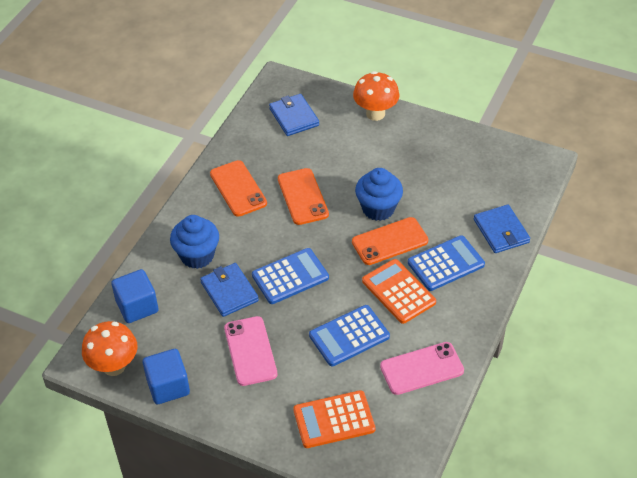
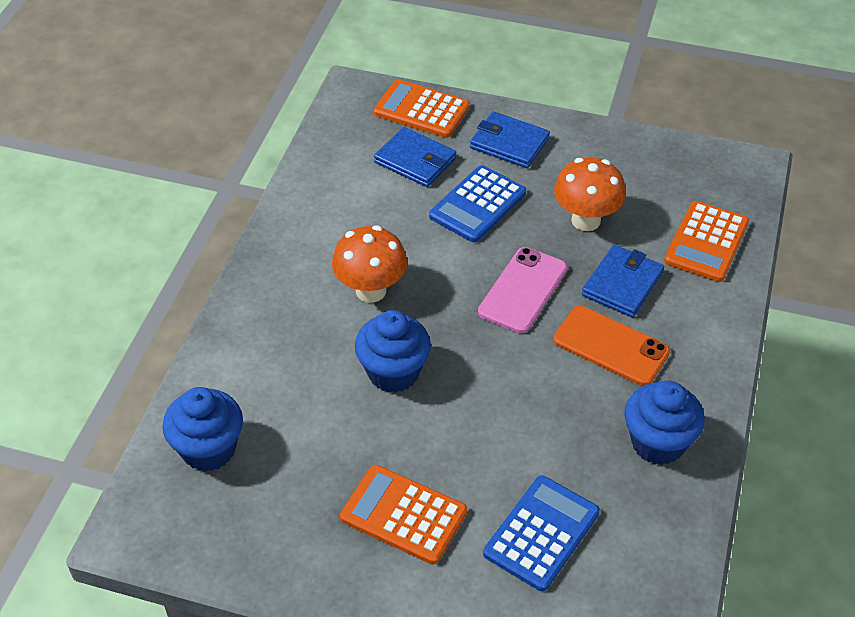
blue calculator: [252,248,329,304] [309,305,390,367] [408,235,485,291] = 3 -> [429,165,526,242] [483,475,600,591] = 2
blue cube: [111,269,159,323] [142,349,190,404] = 2 -> none = 0
blue cupcake: [170,215,219,269] [355,168,403,221] = 2 -> [162,387,243,472] [355,310,431,393] [624,381,705,465] = 3
orange calculator: [293,390,375,448] [362,259,436,324] = 2 -> [340,465,467,565] [373,79,470,138] [664,201,749,282] = 3
orange phone: [210,160,267,217] [278,168,329,225] [352,217,428,265] = 3 -> [553,306,670,386] = 1
pink phone: [224,316,277,386] [380,342,464,395] = 2 -> [478,247,567,334] = 1

